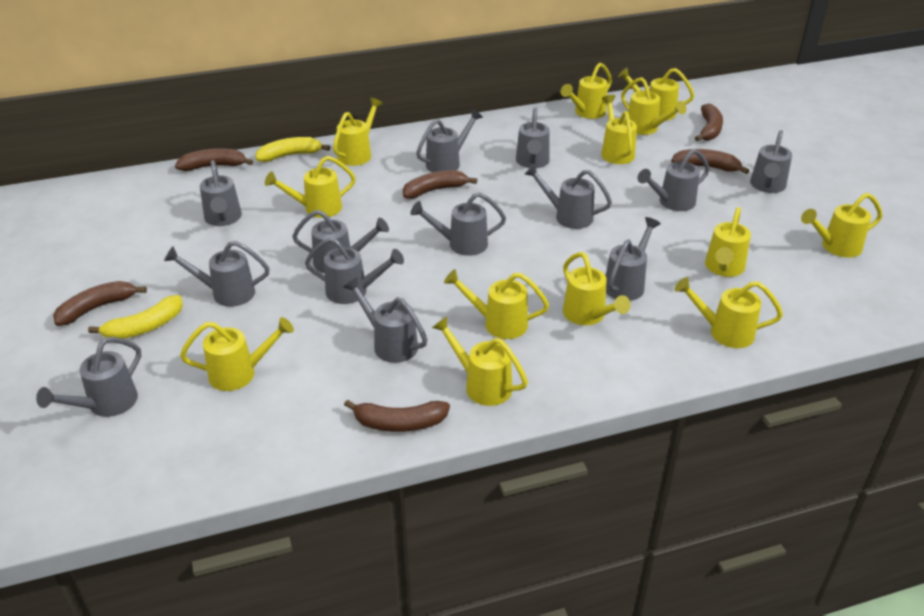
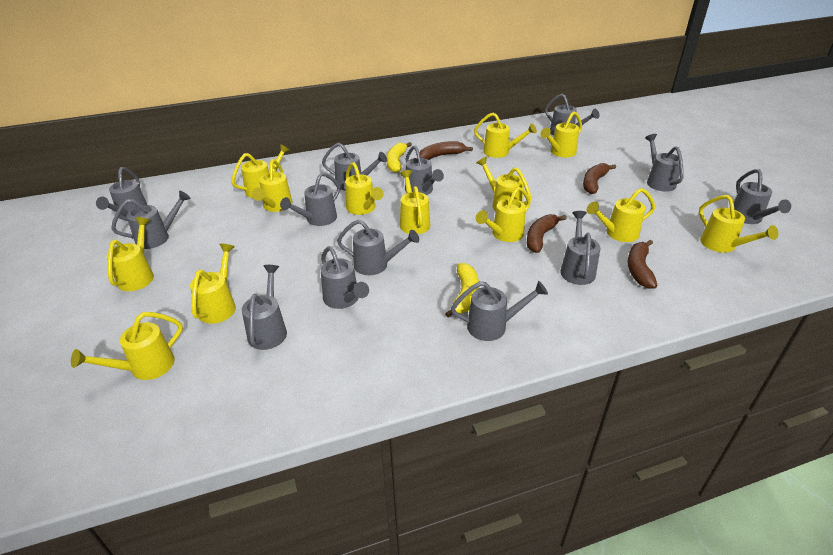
brown banana: [53,281,147,326] [175,148,253,171] [344,400,450,432] [403,170,477,199] [671,149,749,174] [695,103,723,141] = 6 -> [419,141,473,160] [527,214,567,253] [583,163,616,194] [627,240,658,289] = 4

